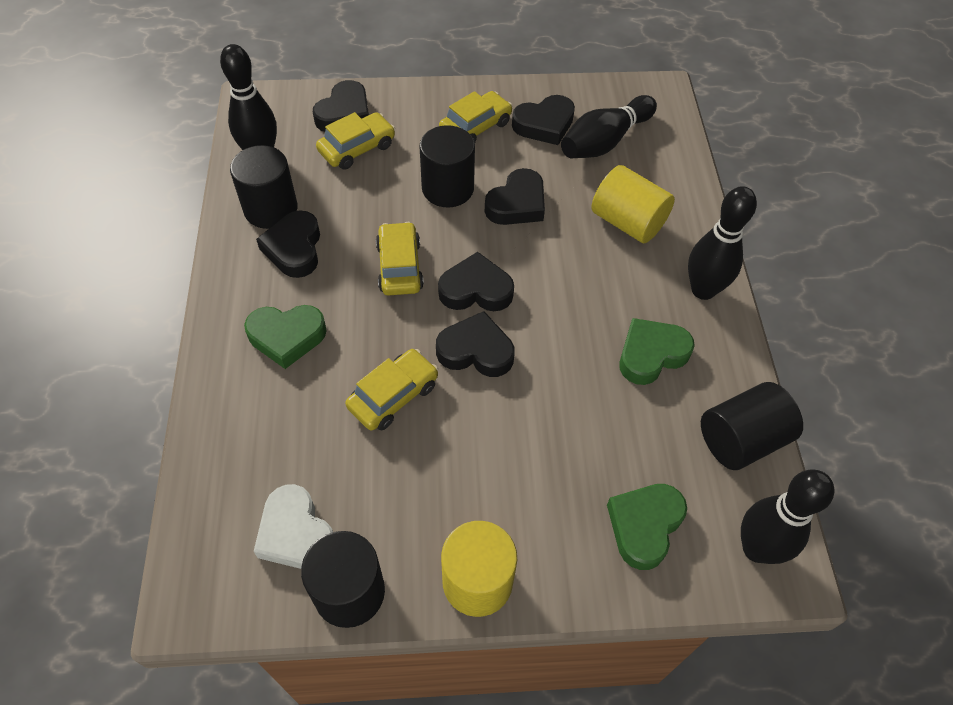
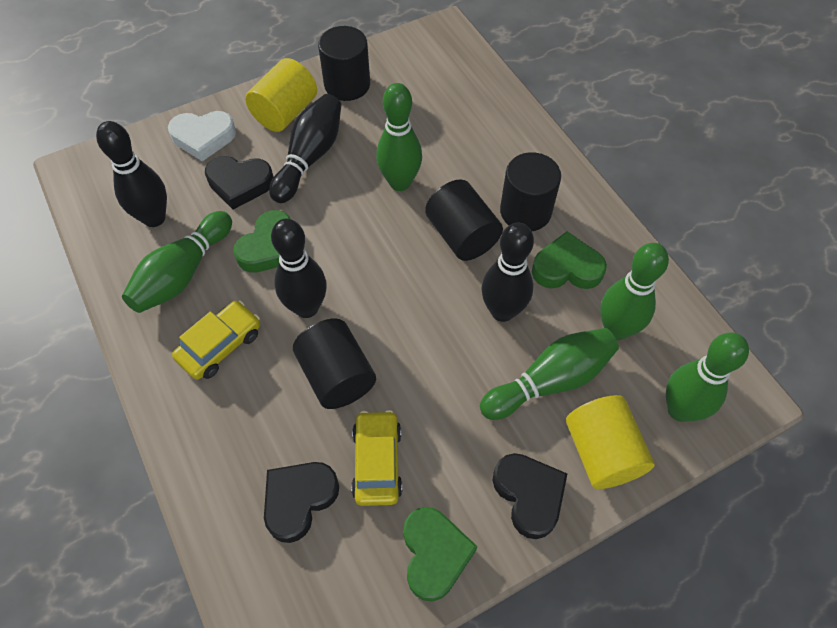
black heart: [256,211,320,278] [313,80,369,132] [436,311,515,377] [438,252,514,311] [485,168,545,225] [512,95,575,145] = 6 -> [205,156,274,210] [264,462,339,543] [493,453,567,539] = 3
green bowling pin: none = 0 -> [122,211,232,313] [376,83,422,191] [480,328,619,420] [600,243,669,340] [666,332,749,422] = 5
yellow car: [316,112,395,170] [345,349,438,431] [376,222,424,296] [439,91,512,143] = 4 -> [172,301,260,380] [351,410,402,506] = 2

